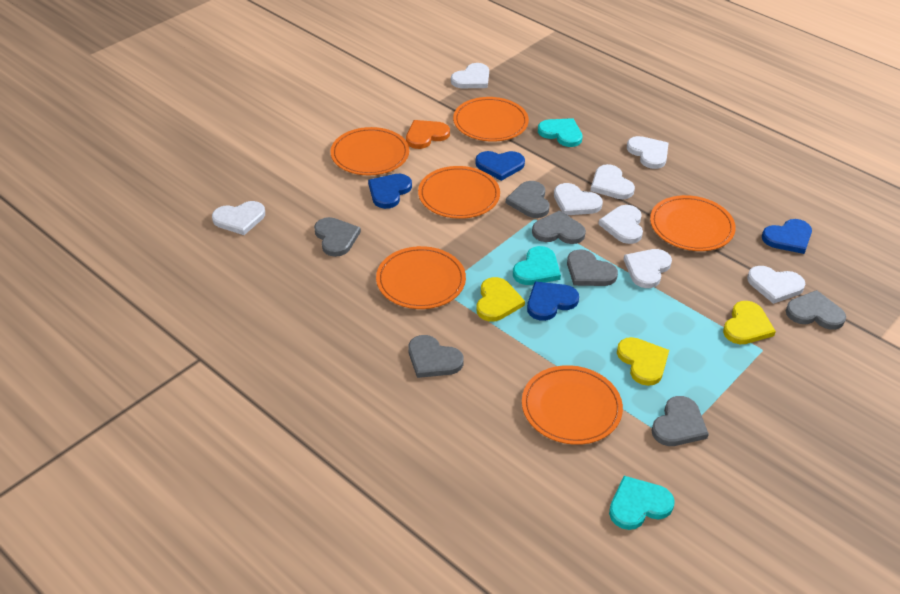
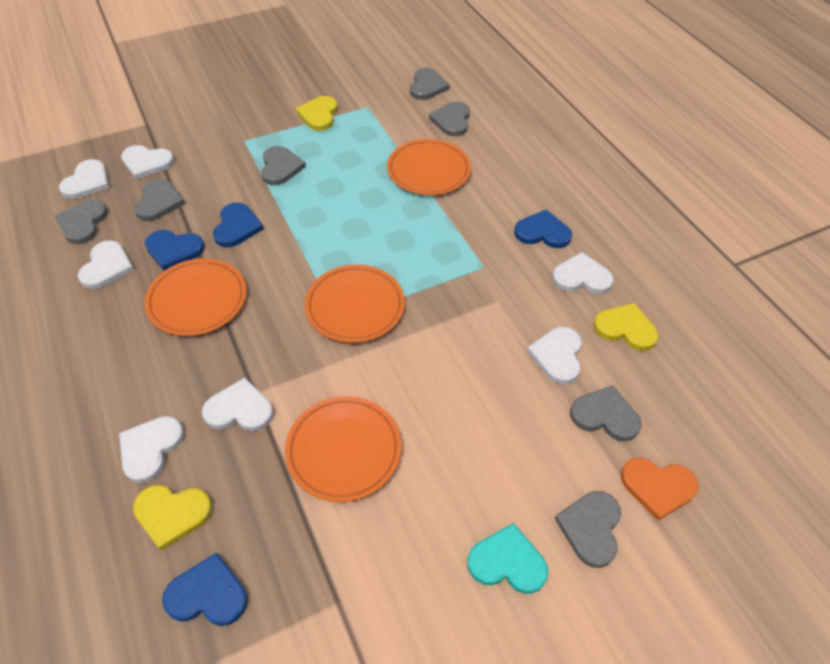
orange plate: [331,127,409,175] [376,246,466,309] [418,166,500,219] [453,97,529,142] [522,365,623,445] [650,195,736,251] = 6 -> [144,258,246,336] [285,396,401,502] [305,264,405,343] [387,139,471,195] = 4
turquoise heart: [513,246,561,285] [538,118,583,147] [609,476,674,530] = 3 -> [467,523,548,594] = 1
white heart: [212,201,265,235] [451,63,489,88] [554,183,603,215] [590,164,635,199] [598,205,643,244] [623,249,672,288] [627,136,669,169] [747,266,805,304] = 8 -> [59,159,109,199] [78,241,134,289] [119,416,184,483] [121,145,174,179] [202,378,273,431] [527,327,582,384] [552,252,614,294] = 7

